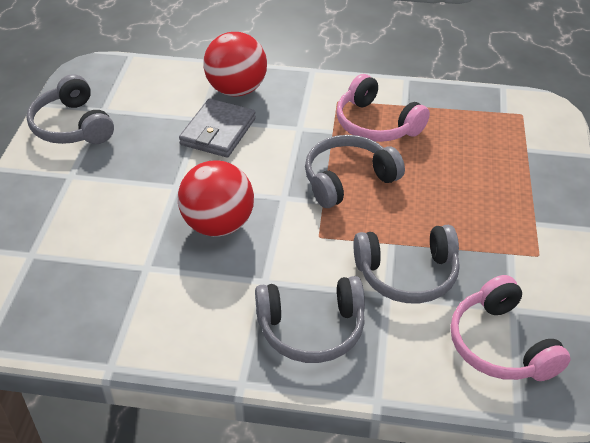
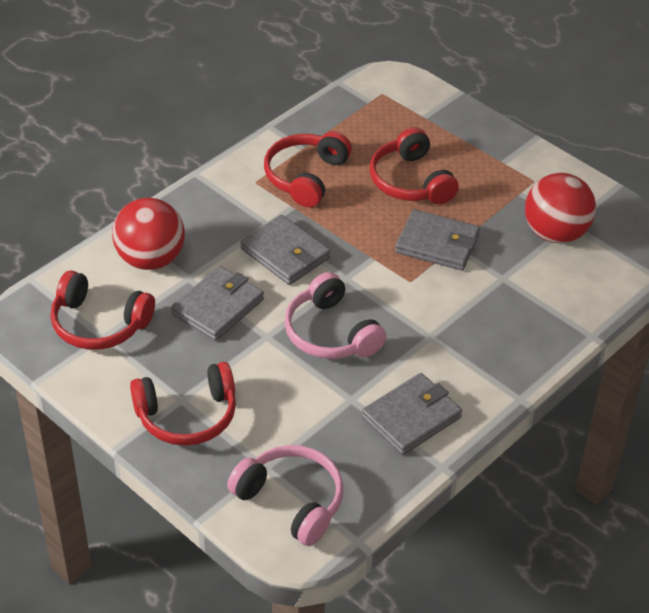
grey headphones: [27,74,114,144] [255,276,365,363] [305,135,405,208] [353,225,460,303] = 4 -> none = 0
grey wallet: [179,99,256,157] = 1 -> [171,266,264,341] [240,215,330,285] [362,373,462,455] [395,209,480,271] = 4
red headphones: none = 0 -> [50,270,155,350] [130,362,236,446] [264,131,352,207] [370,127,459,204] = 4

